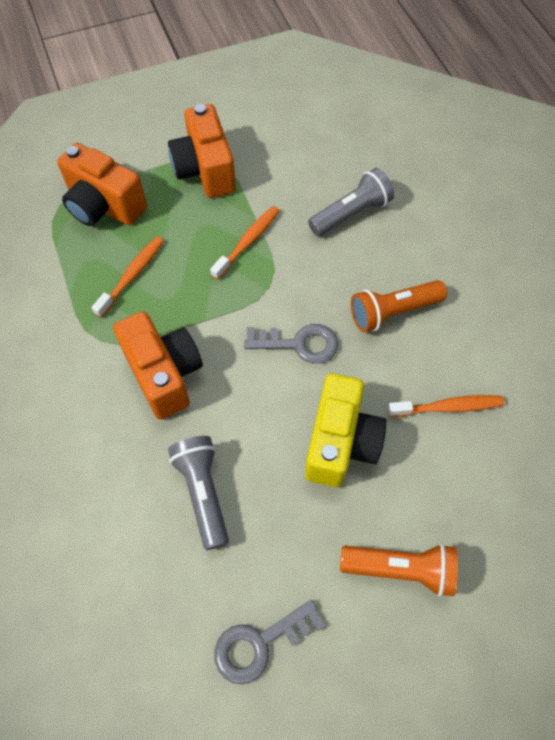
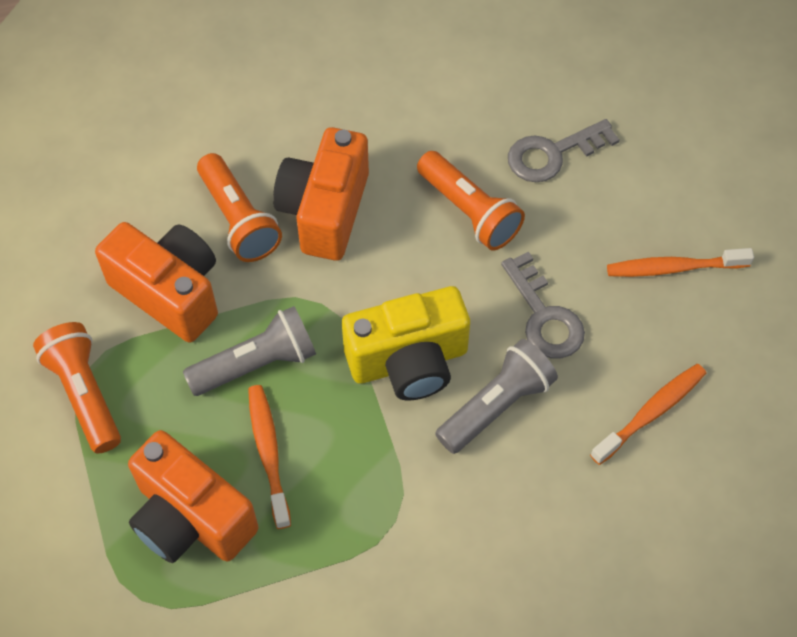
orange flashlight: [340,543,458,597] [351,280,447,332] = 2 -> [33,322,121,453] [197,153,282,262] [417,151,525,251] = 3

